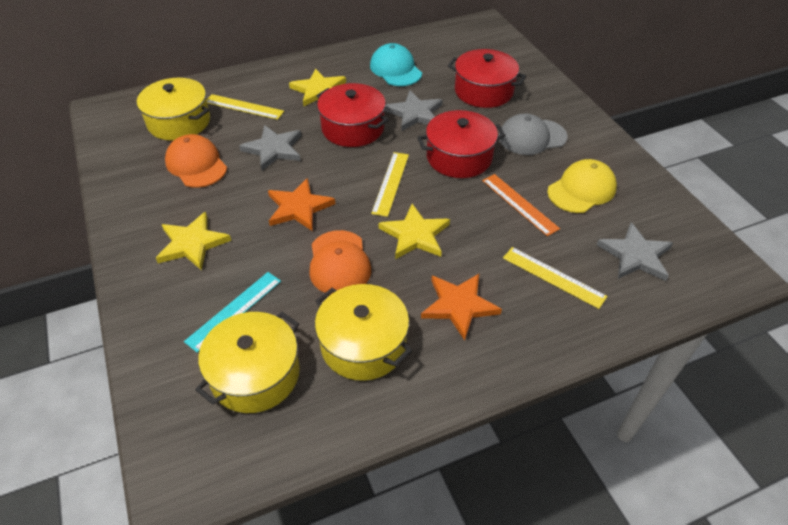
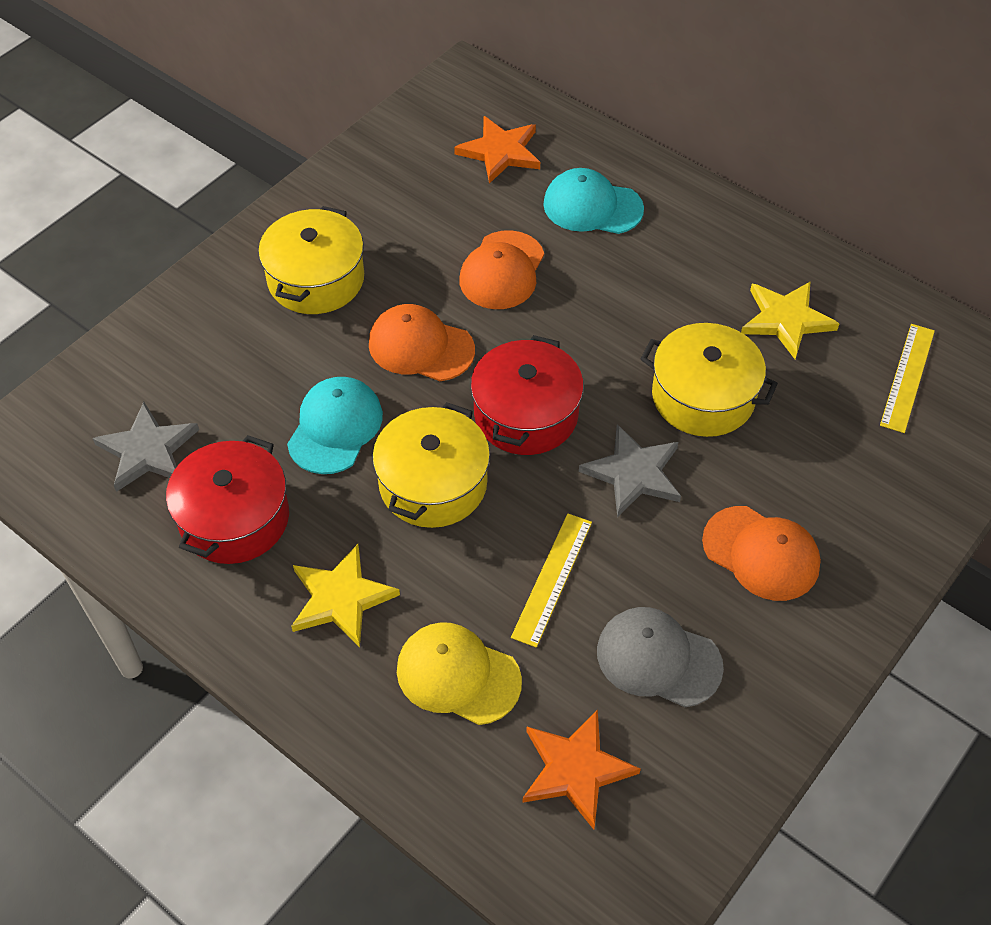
grey star: [239,125,301,170] [384,90,443,131] [597,222,673,281] = 3 -> [92,402,199,492] [579,424,681,517] = 2
orange cap: [165,134,227,188] [309,230,371,293] = 2 -> [369,304,475,381] [459,230,544,309] [702,506,821,601] = 3
orange ruler: [482,174,560,236] = 1 -> none = 0
red pot: [316,83,389,147] [417,110,505,178] [448,49,526,108] = 3 -> [166,435,289,564] [471,335,584,455] = 2
turquoise cap: [370,43,422,86] = 1 -> [287,377,383,474] [543,168,644,234] = 2
turquoise ruler: [184,272,281,353] = 1 -> none = 0
yellow ruler: [206,94,284,120] [371,152,409,217] [503,247,607,309] = 3 -> [511,514,592,648] [880,324,935,433] = 2
yellow star: [156,212,231,271] [289,69,346,107] [379,204,450,259] = 3 -> [291,544,400,647] [741,281,839,359] = 2

